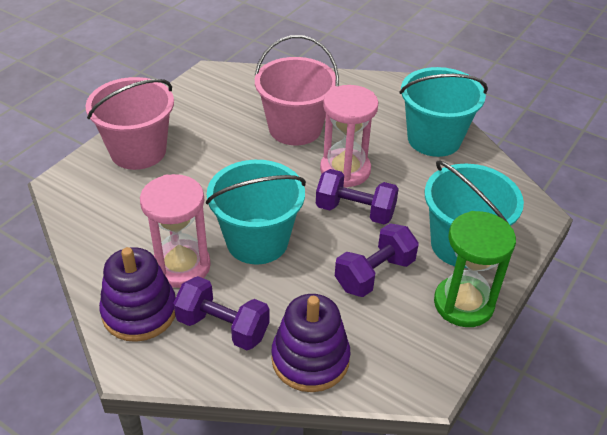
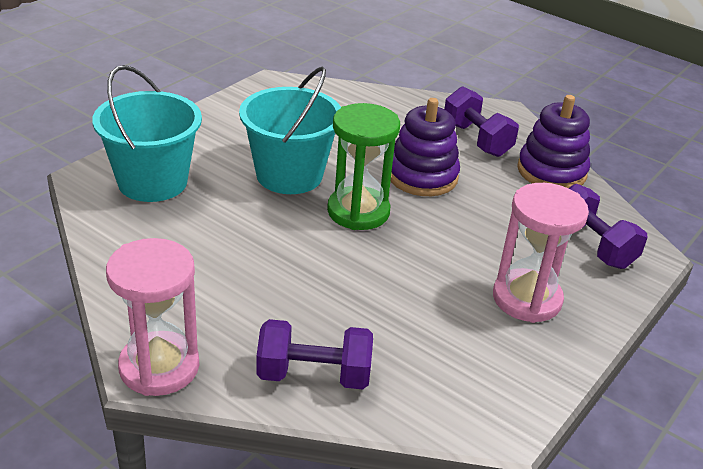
pink bucket: [86,77,174,170] [255,35,339,145] = 2 -> none = 0
turquoise bucket: [206,160,306,264] [400,67,488,157] [425,160,524,268] = 3 -> [92,65,202,202] [239,67,341,194] = 2

